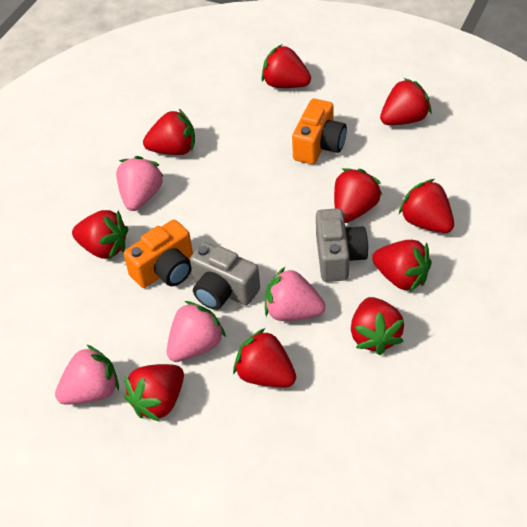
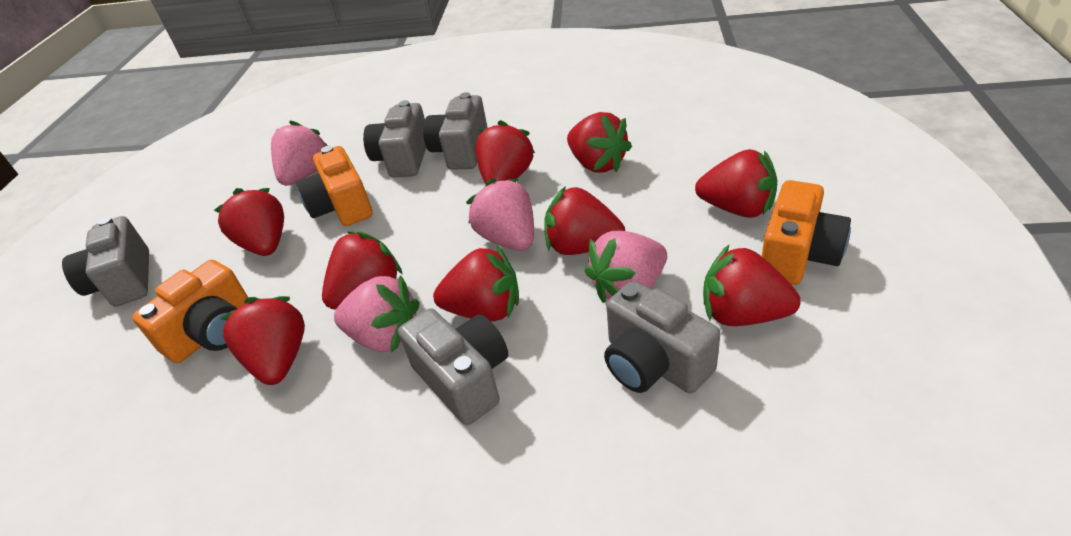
grey camera: [190,242,260,310] [316,208,368,282] = 2 -> [62,216,149,307] [363,100,426,178] [398,308,508,425] [423,92,488,170] [604,281,720,393] = 5
orange camera: [124,220,193,288] [292,99,347,164] = 2 -> [132,260,248,363] [296,146,373,226] [762,180,851,285] = 3
red strawberry: [72,210,128,260] [124,364,184,422] [143,109,195,155] [233,328,296,387] [261,44,311,88] [334,168,382,223] [351,297,404,355] [372,240,432,292] [380,78,432,125] [399,179,454,233] = 10 -> [214,188,284,256] [221,296,305,385] [322,232,403,310] [433,245,519,322] [475,120,535,184] [544,186,625,255] [567,112,632,173] [695,149,778,218] [703,244,801,326] = 9

